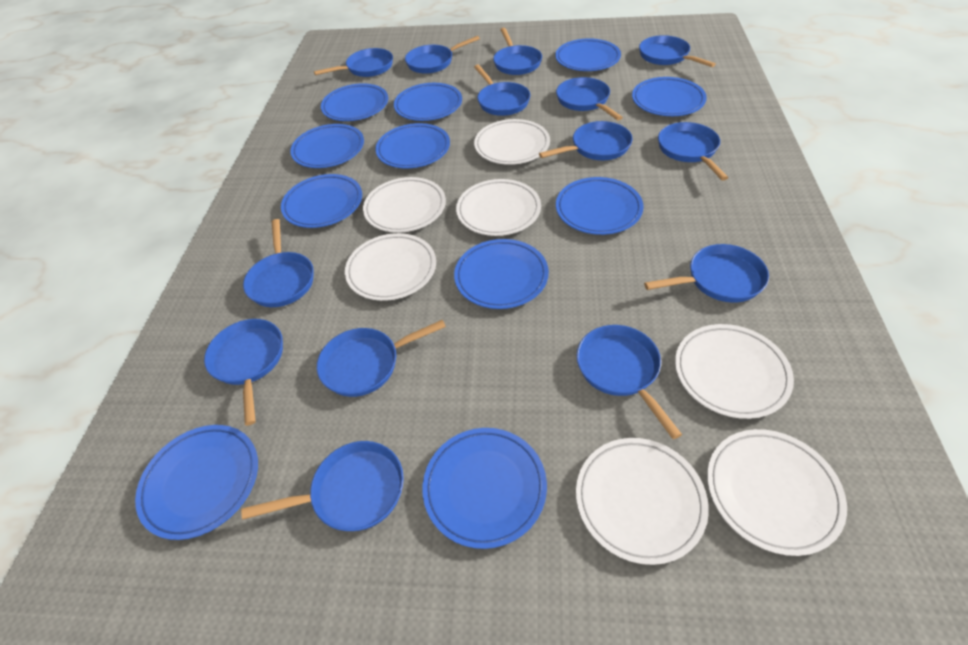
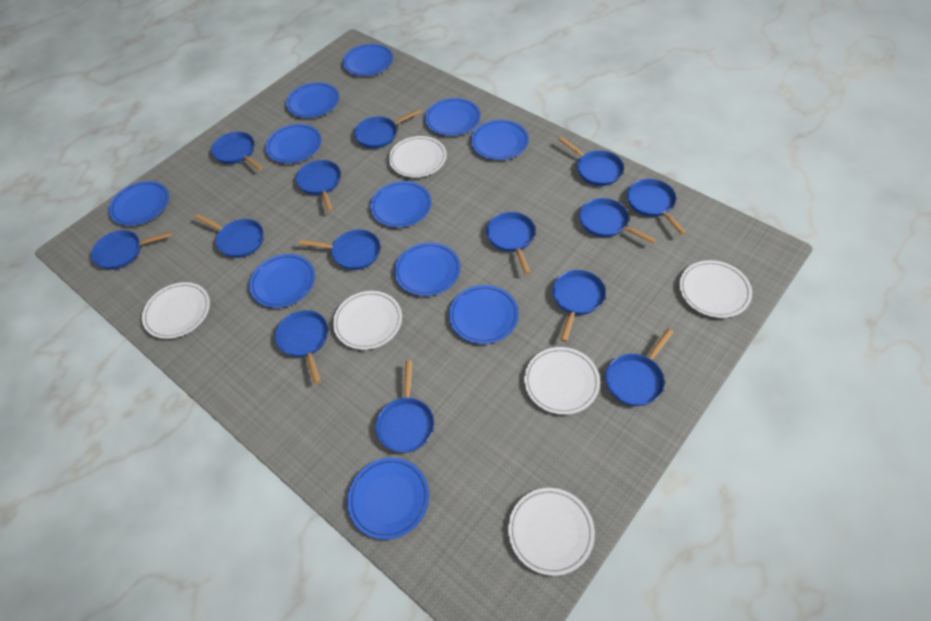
white plate: [345,233,436,301] [363,177,446,233] [456,179,541,236] [474,119,550,165] [576,438,709,565] [675,324,794,419] [707,429,847,556] = 7 -> [142,282,210,339] [333,291,402,350] [389,136,447,178] [508,488,595,576] [524,347,600,415] [679,260,752,318] = 6

